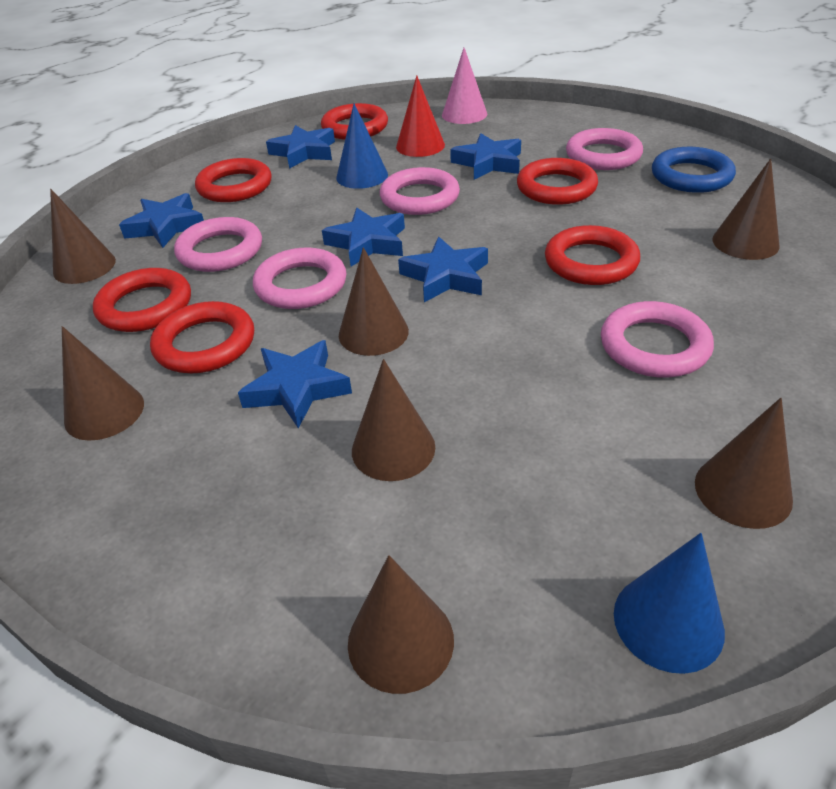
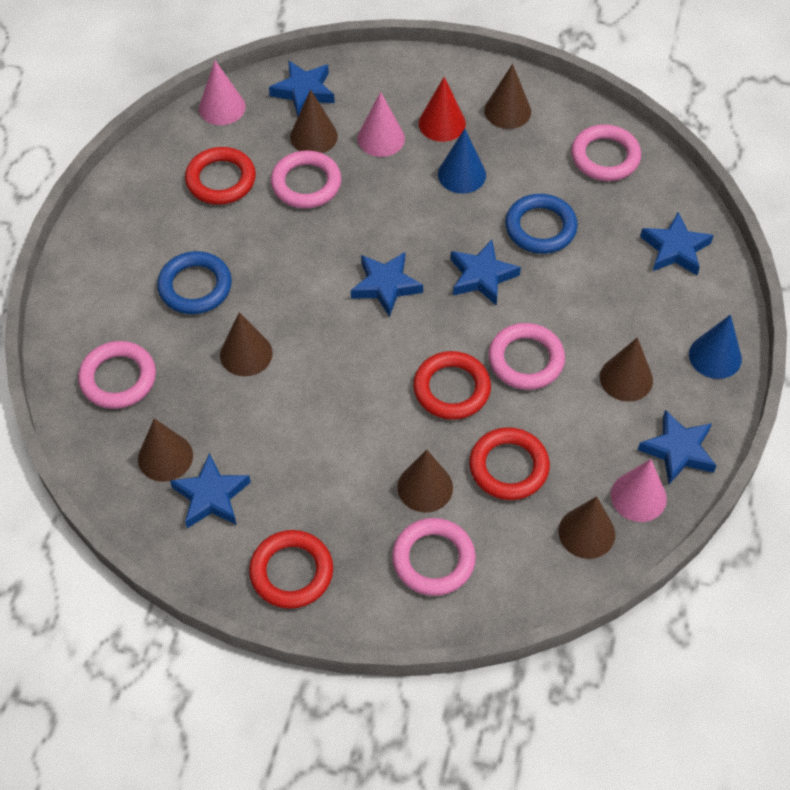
blue ring: [652,147,736,193] = 1 -> [157,251,232,314] [505,194,578,254] = 2
pink cone: [442,48,487,124] = 1 -> [199,61,246,125] [357,92,405,157] [611,459,667,522] = 3
red ring: [93,268,191,332] [150,301,254,373] [195,158,271,202] [321,103,388,140] [517,158,598,205] [545,225,640,285] = 6 -> [185,147,256,205] [249,530,333,609] [413,351,491,420] [469,427,550,500] = 4

